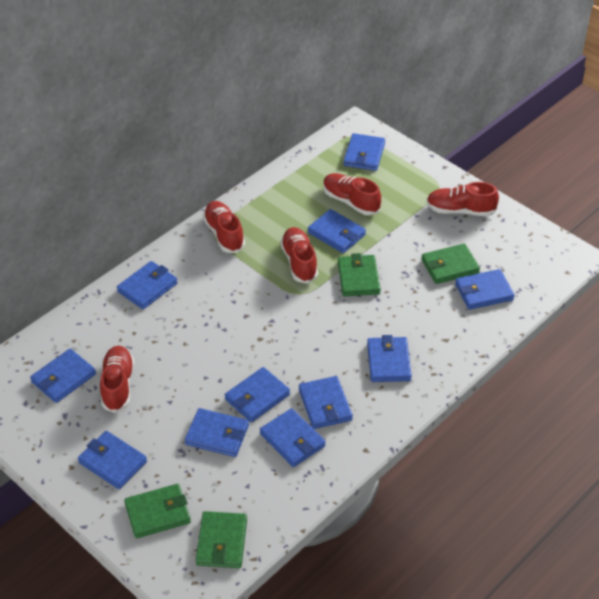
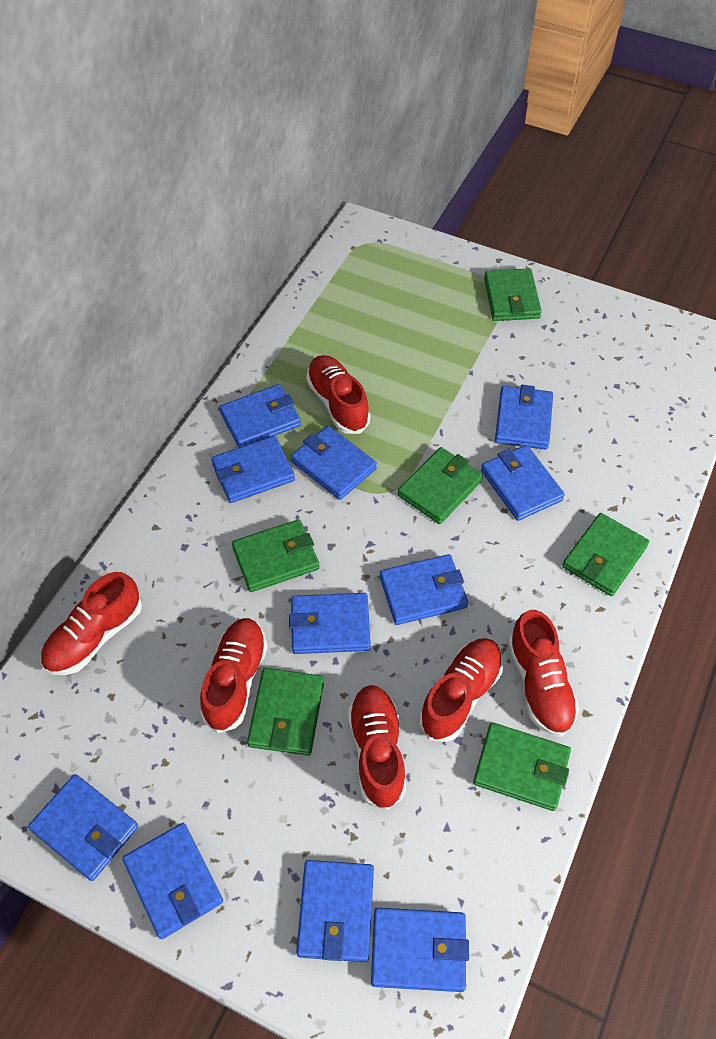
green wallet: [124,484,191,538] [196,511,247,568] [338,253,381,296] [421,244,480,284] = 4 -> [232,519,320,592] [247,668,324,756] [398,447,483,524] [473,722,571,811] [484,268,542,321] [562,513,649,596] = 6
red shoe: [100,346,134,413] [203,201,245,253] [280,227,318,284] [323,173,381,216] [426,182,499,216] = 5 -> [40,572,142,675] [200,618,268,733] [306,355,370,434] [348,685,406,811] [419,638,503,742] [508,610,579,737] = 6

